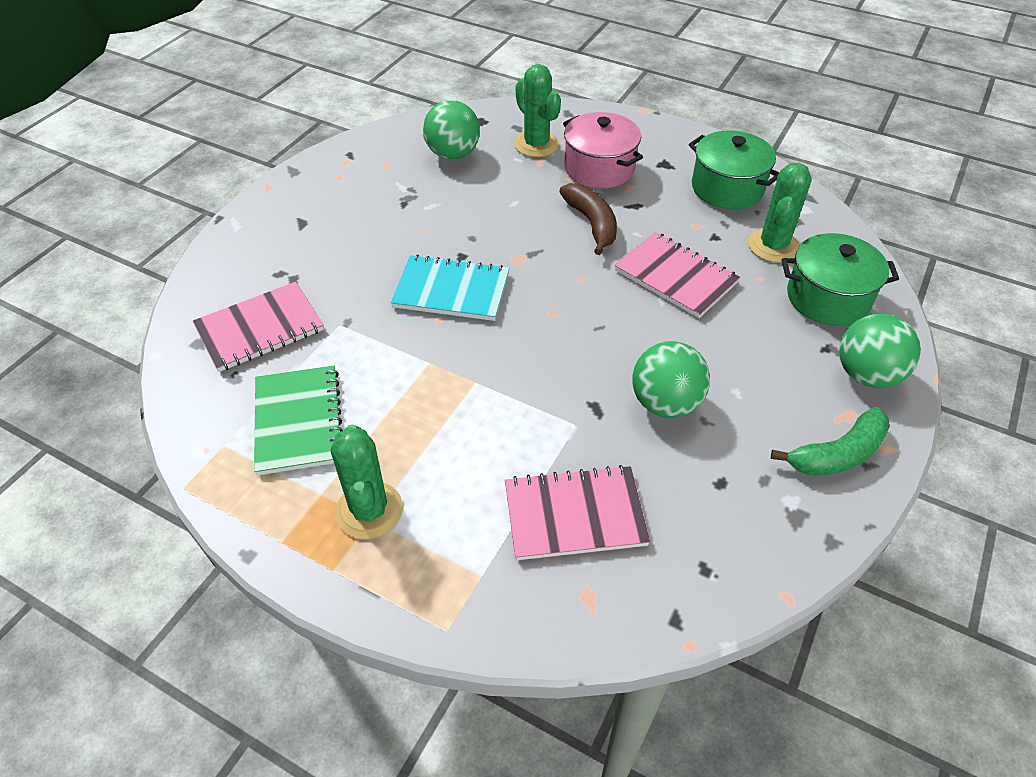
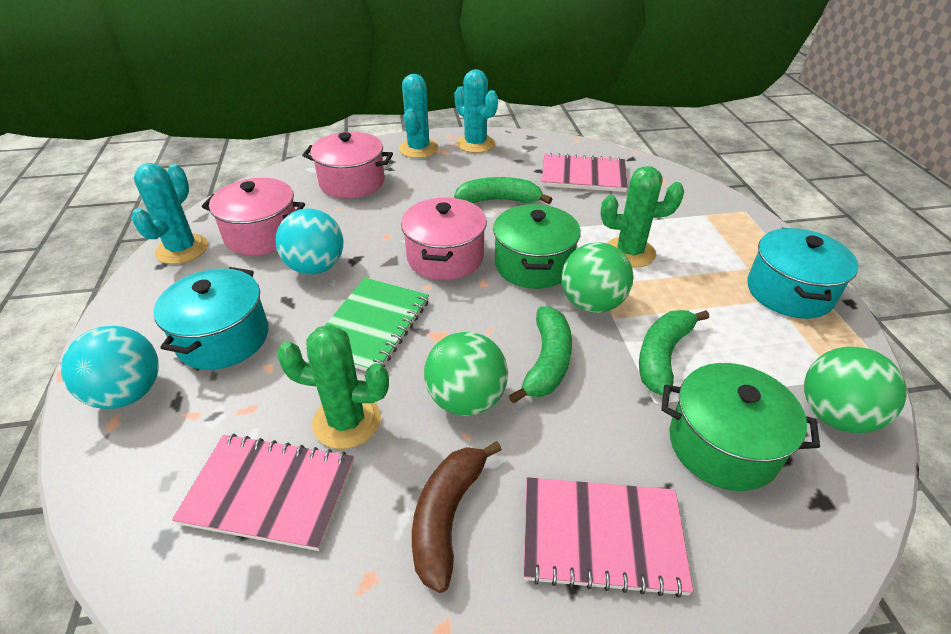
green banana: [771,407,890,476] = 1 -> [454,177,552,204] [509,307,572,404] [639,310,709,396] = 3
green cactus: [331,425,403,540] [514,64,561,157] [748,163,812,263] = 3 -> [276,325,389,449] [601,166,684,268] = 2
pink pot: [563,112,643,188] = 1 -> [202,178,305,256] [302,132,393,199] [401,197,487,280] = 3
turquoise ball: none = 0 -> [61,326,159,409] [275,208,343,275] = 2
turquoise cactus: none = 0 -> [131,163,208,264] [399,74,438,158] [454,69,498,153] = 3
turquoise notebook: [391,255,509,321] = 1 -> none = 0
turquoise pot: none = 0 -> [153,267,269,370] [747,228,859,319] = 2

